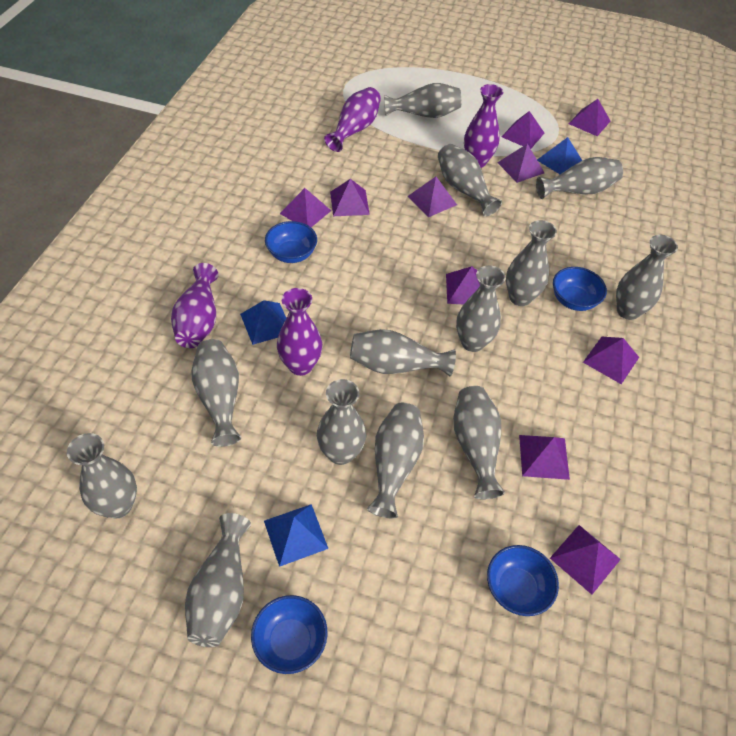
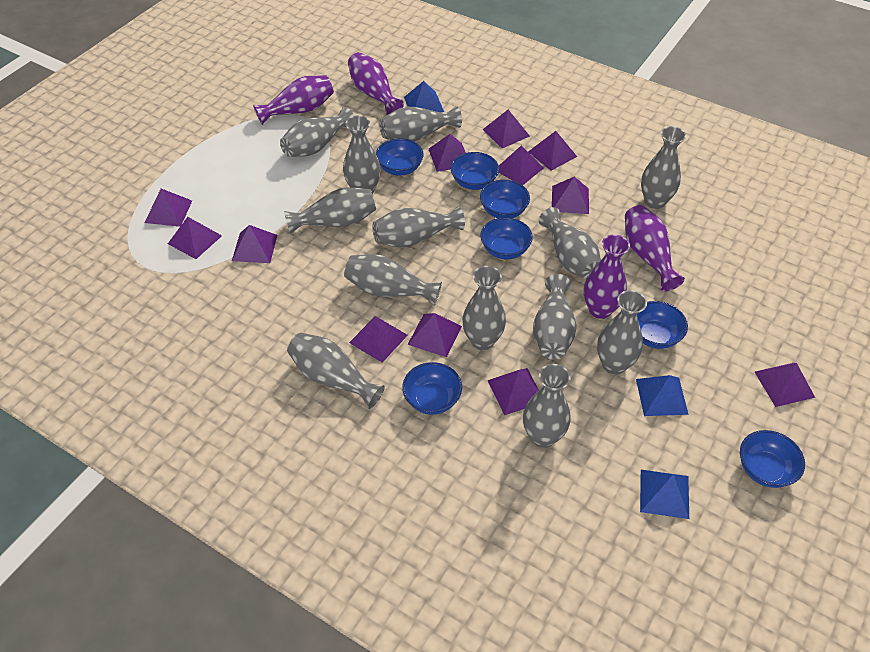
blue bowl: [251,595,328,674] [265,221,317,263] [487,545,559,616] [553,267,607,311] = 4 -> [376,138,424,176] [402,362,462,415] [451,152,499,190] [480,180,530,218] [480,217,533,259] [637,301,688,349] [740,430,805,488] = 7
purple pyramid: [280,188,331,227] [330,179,370,216] [408,177,457,217] [446,266,480,305] [497,144,544,183] [502,111,544,149] [519,435,570,480] [550,525,621,595] [569,99,610,136] [583,337,639,384] = 10 -> [145,189,192,227] [168,217,222,259] [232,225,277,263] [349,316,408,363] [408,313,462,357] [429,134,466,172] [482,110,530,148] [487,368,539,415] [499,145,544,185] [528,131,577,171] [552,177,589,214] [755,363,815,407] = 12

